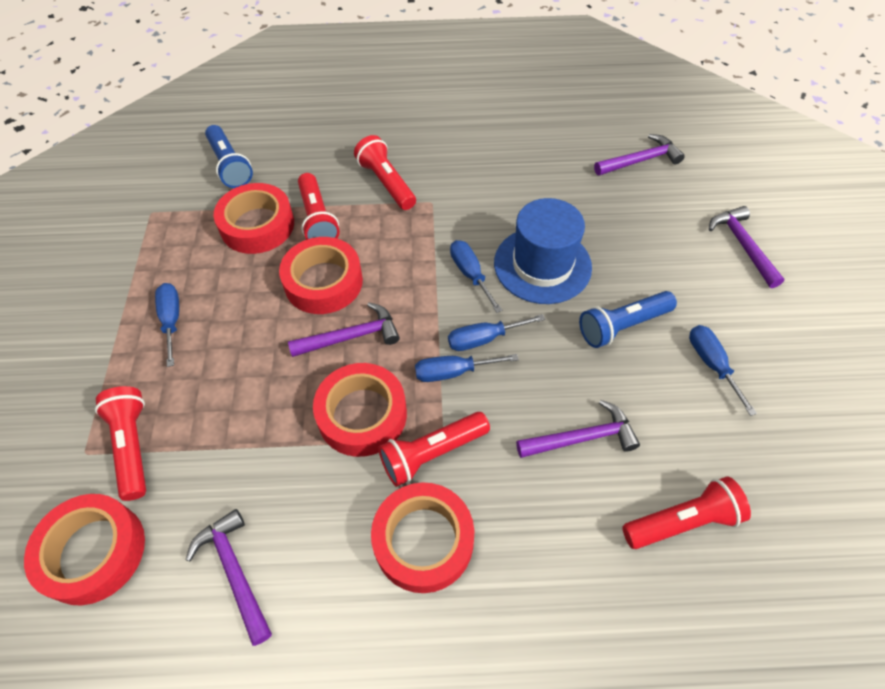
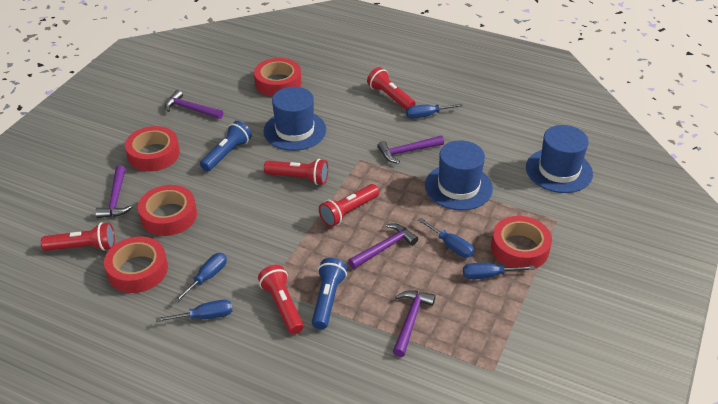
blue hat: [494,198,592,304] = 1 -> [263,87,326,151] [425,140,493,210] [526,125,593,193] = 3

